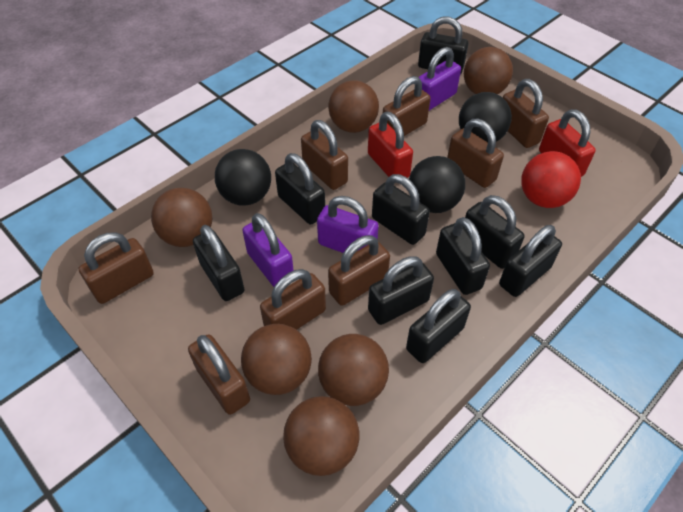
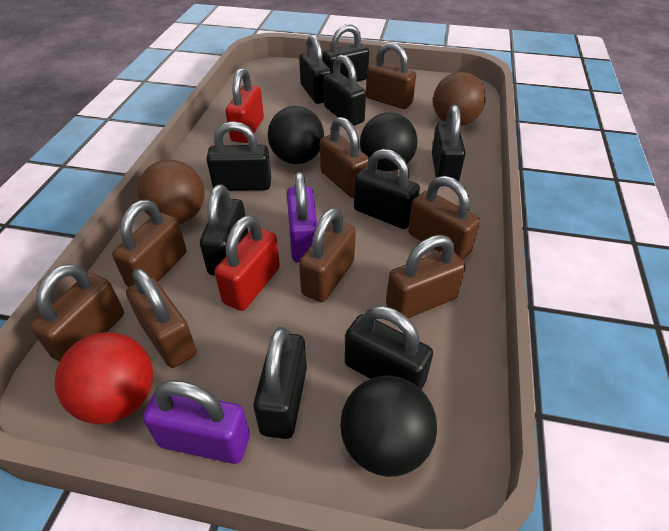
brown ball: [151,188,212,247] [241,324,312,395] [283,396,359,476] [318,334,389,406] [328,80,379,133] [464,47,513,94] = 6 -> [137,160,205,224] [433,72,486,126] = 2
purple padlock: [242,213,294,287] [317,196,379,253] [418,47,461,110] = 3 -> [143,380,250,464] [287,172,317,263] = 2

